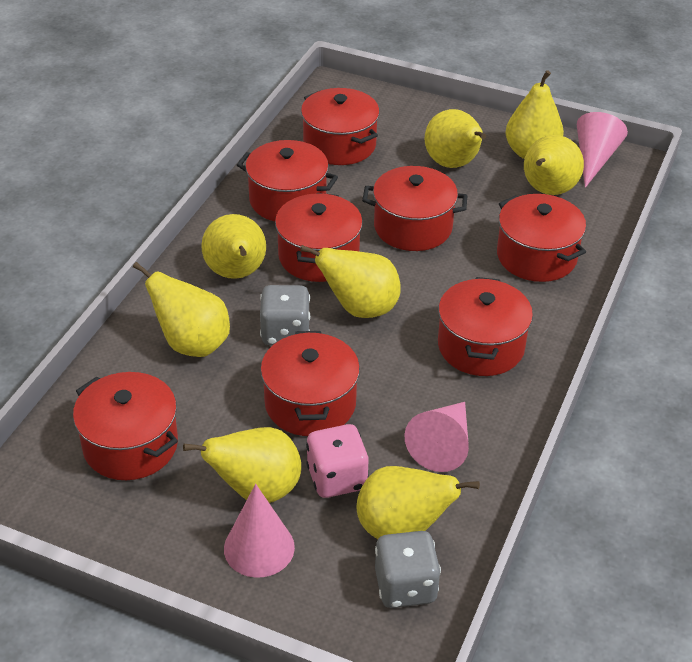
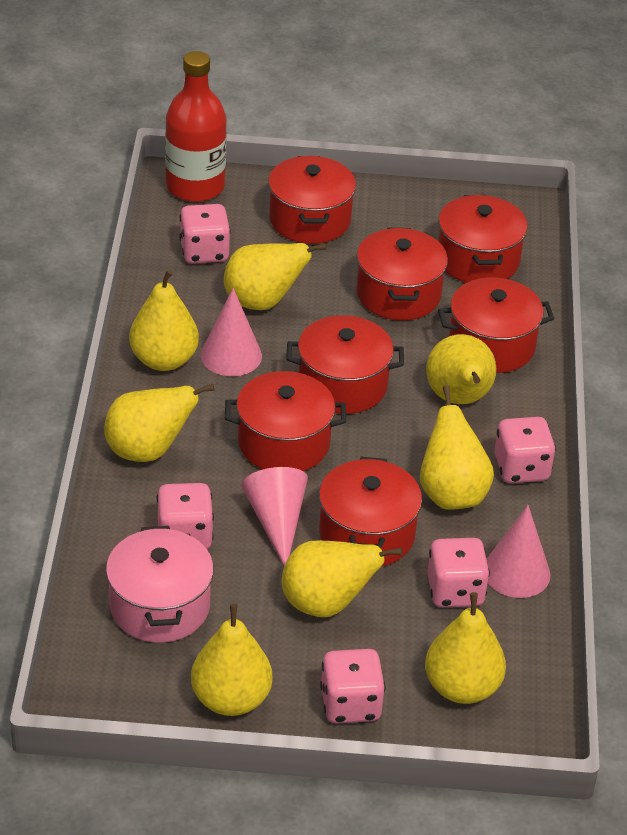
grey dice: [260,285,310,345] [375,531,441,608] = 2 -> none = 0
pink dice: [306,424,369,498] = 1 -> [156,483,214,549] [179,204,231,264] [320,649,385,723] [427,538,490,608] [495,417,556,483] = 5
pink pot: none = 0 -> [106,526,214,643] = 1
red bottle: none = 0 -> [165,51,227,202] = 1
red pot: [73,372,178,480] [237,140,338,221] [260,331,360,436] [275,193,363,282] [301,88,380,165] [362,166,467,251] [438,277,533,376] [497,194,586,282] = 8 -> [225,371,346,471] [268,156,356,244] [287,315,404,414] [319,457,422,566] [356,228,448,320] [438,195,528,283] [438,278,555,373] = 7

